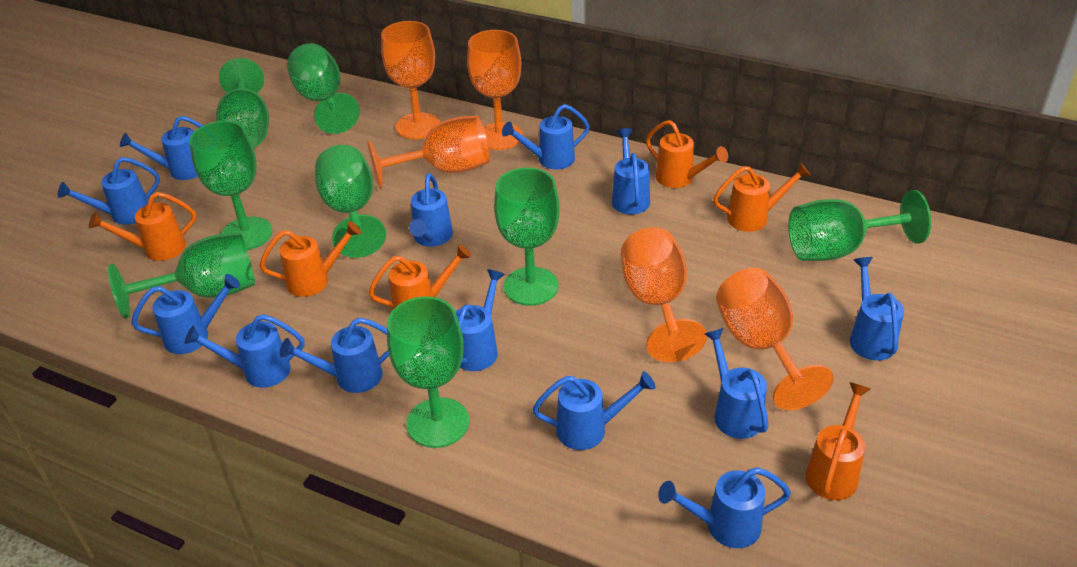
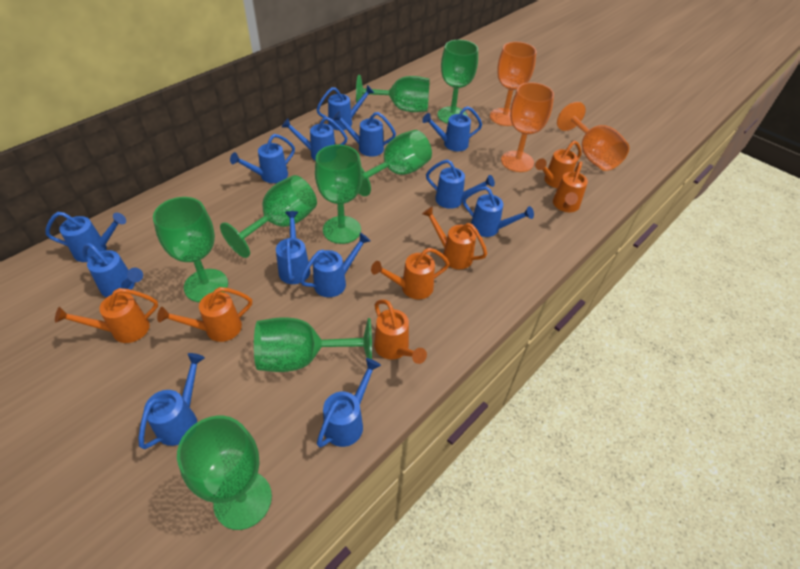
orange goblet: [367,115,490,189] [381,21,441,139] [467,30,523,150] [621,227,707,362] [716,268,834,411] = 5 -> [490,42,536,126] [501,82,554,172] [557,102,629,171] = 3
orange watering can: [89,192,196,261] [259,221,362,297] [368,244,472,311] [646,120,728,188] [713,162,811,232] [805,382,871,500] = 6 -> [55,288,158,343] [157,287,252,342] [371,248,450,299] [374,299,427,364] [422,206,487,269] [535,141,581,188] [553,161,588,212] = 7

